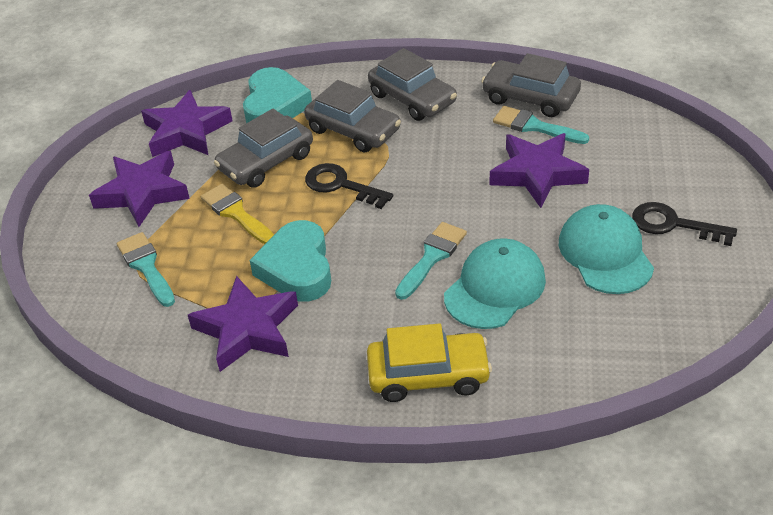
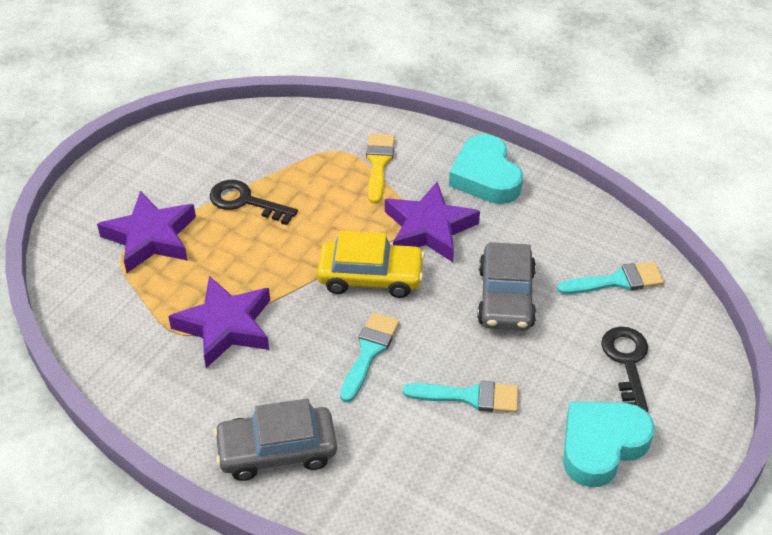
grey car: [214,109,313,188] [304,80,401,153] [368,48,457,121] [481,53,581,117] = 4 -> [213,399,337,481] [477,242,536,331] = 2
purple star: [89,151,190,227] [141,90,233,157] [188,276,298,372] [490,133,589,208] = 4 -> [97,191,196,273] [168,276,270,368] [385,182,480,262] = 3
turquoise cap: [444,238,546,329] [559,204,654,294] = 2 -> none = 0

